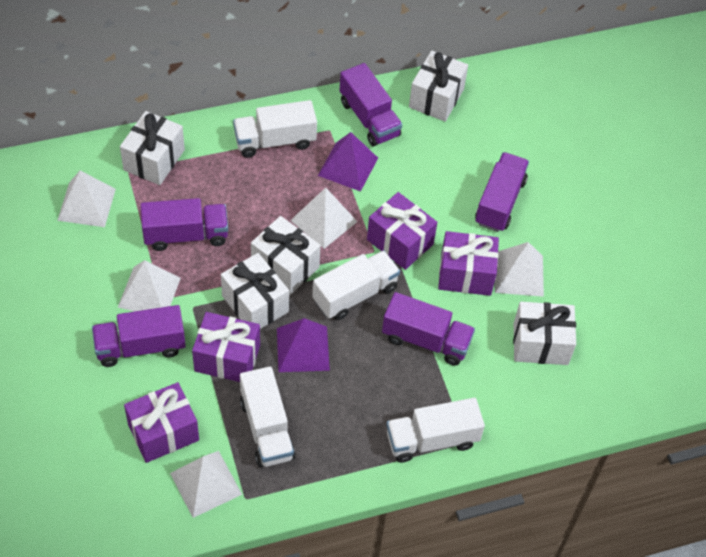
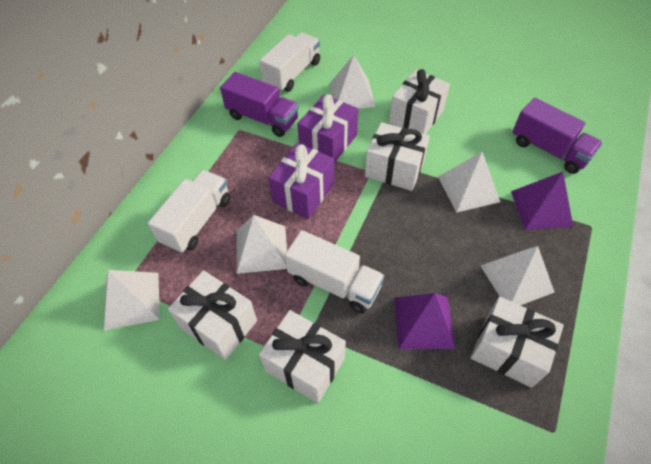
purple gift: [124,382,199,463] [192,312,260,382] [367,192,437,270] [438,231,499,296] = 4 -> [268,143,334,219] [297,94,358,163] = 2
purple truck: [92,305,186,367] [141,198,228,251] [339,63,402,146] [382,292,475,366] [475,152,529,232] = 5 -> [220,72,299,137] [512,98,602,174] = 2
white truck: [233,100,317,158] [240,366,296,467] [312,250,400,320] [386,398,485,463] = 4 -> [148,170,230,253] [259,32,320,92] [285,230,385,313] = 3

